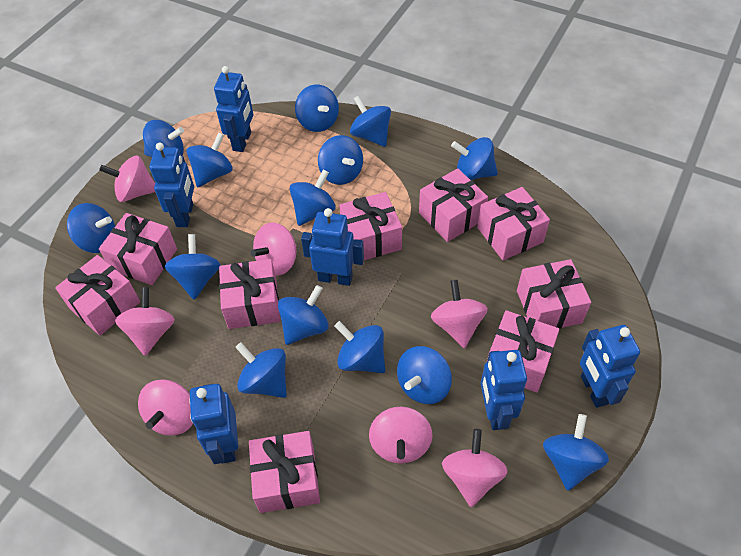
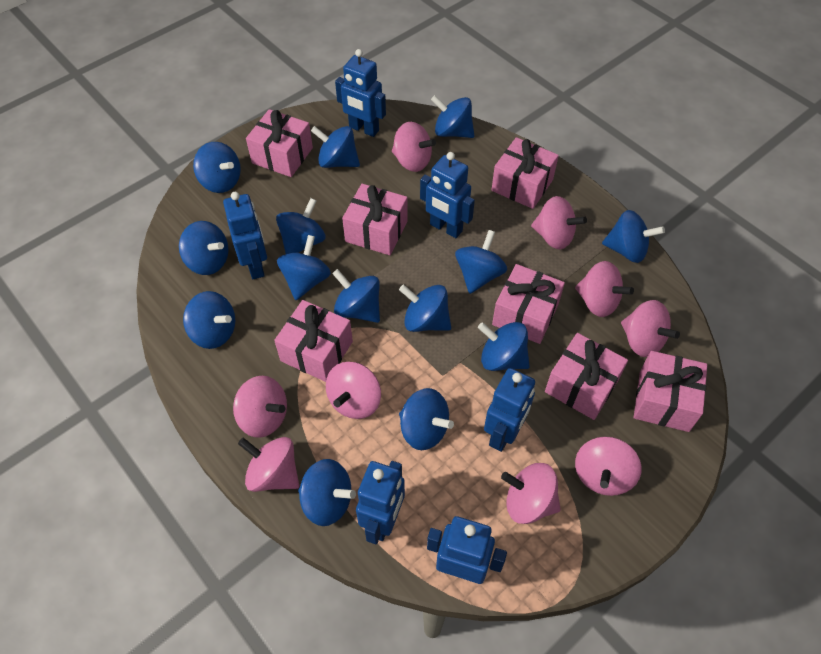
pink gift: [55,255,140,336] [99,213,177,285] [219,259,280,329] [249,431,320,513] [339,192,402,260] [419,168,488,242] [477,187,550,261] [487,310,560,392] [517,259,591,329] = 9 -> [246,109,313,177] [274,300,353,382] [342,184,408,255] [492,137,559,209] [492,264,565,344] [545,333,628,420] [634,351,707,432] = 7
pink spinning top: [99,156,155,202] [115,287,175,356] [138,379,193,436] [251,223,296,276] [369,407,433,464] [431,280,488,348] [442,429,508,507] = 7 -> [233,376,287,438] [238,437,299,492] [326,362,381,419] [392,122,436,172] [501,463,561,524] [531,196,587,249] [575,261,634,317] [575,436,642,496] [621,300,680,357] = 9

